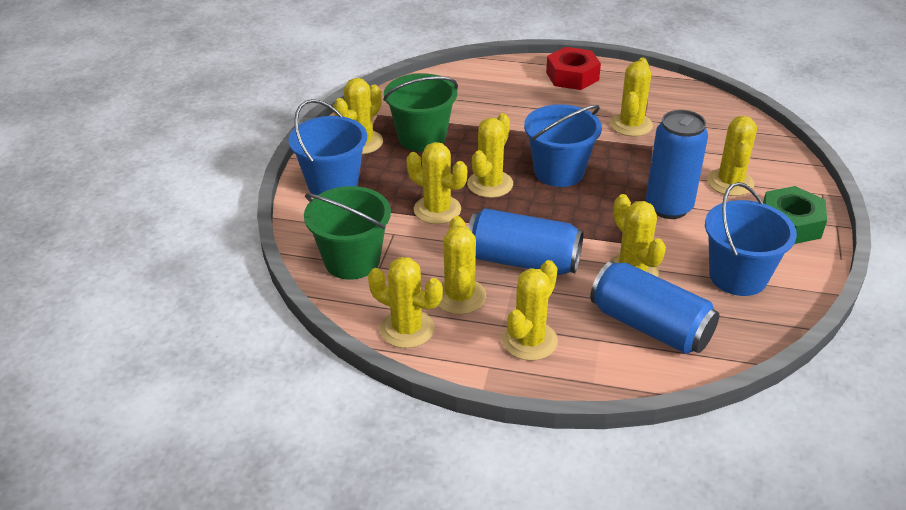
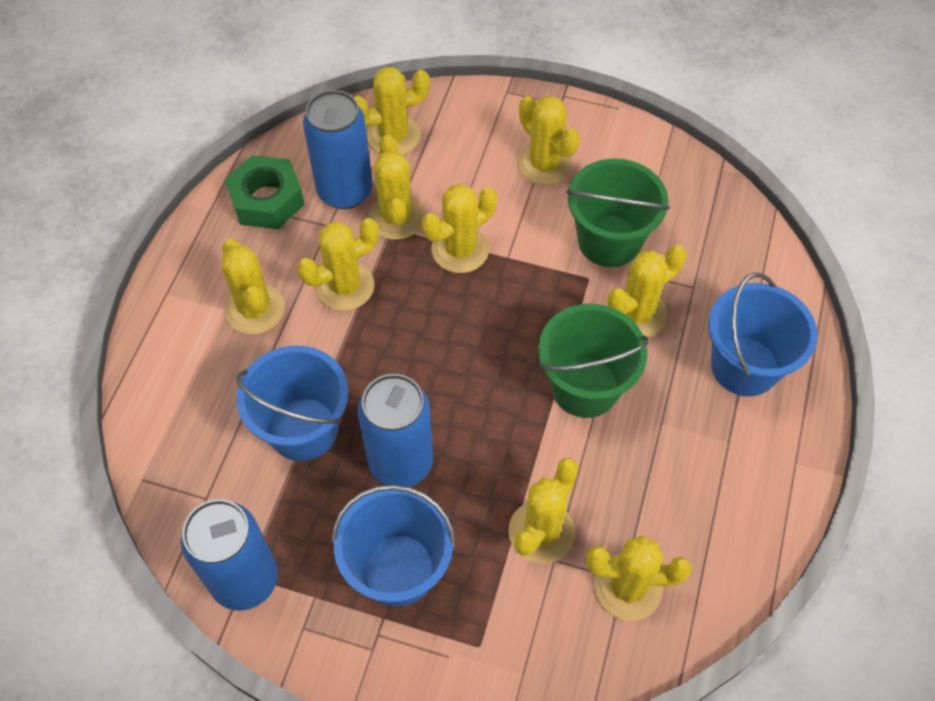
red nut: [546,47,601,90] = 1 -> none = 0

